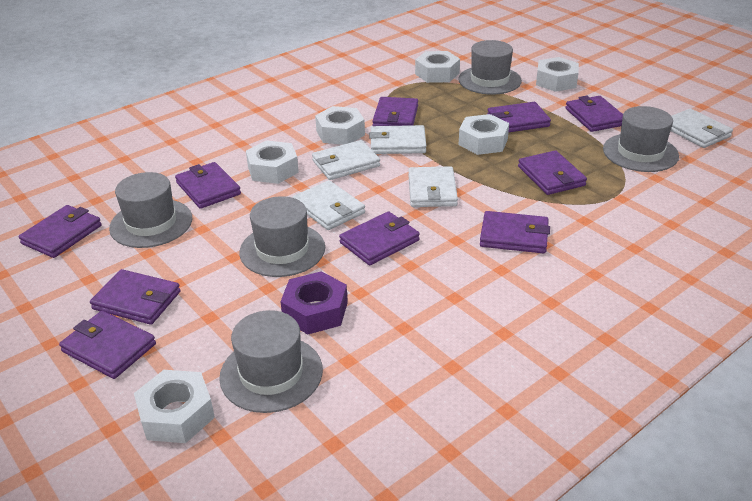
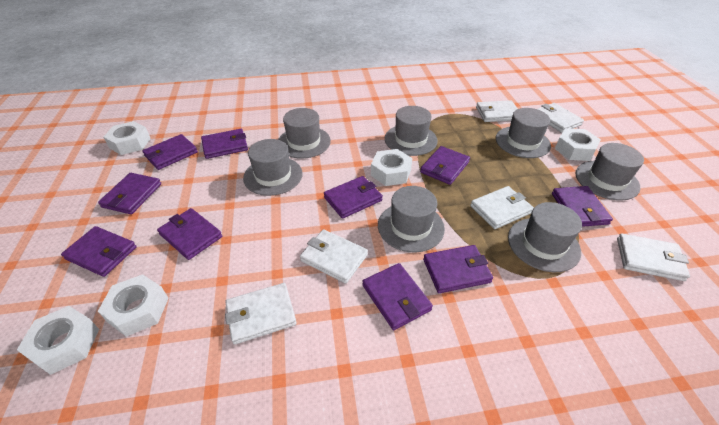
grey hat: [109,172,192,248] [219,310,323,413] [239,196,325,277] [458,40,522,95] [603,106,679,172] = 5 -> [243,139,303,196] [278,108,331,159] [378,186,445,252] [385,106,438,156] [496,108,551,158] [508,202,582,272] [576,143,644,201] = 7
purple nut: [280,271,348,335] = 1 -> none = 0
white nut: [134,370,215,443] [246,140,299,184] [315,106,365,145] [415,51,460,83] [459,114,509,155] [536,57,579,92] = 6 -> [17,306,99,375] [98,274,169,337] [103,121,151,155] [371,149,412,186] [555,128,601,161] = 5
white wallet: [292,180,365,230] [312,140,380,180] [369,125,426,154] [408,166,458,207] [671,109,733,148] = 5 -> [225,283,297,345] [300,229,368,284] [470,186,534,229] [476,100,518,122] [538,103,584,133] [617,233,690,281] = 6

